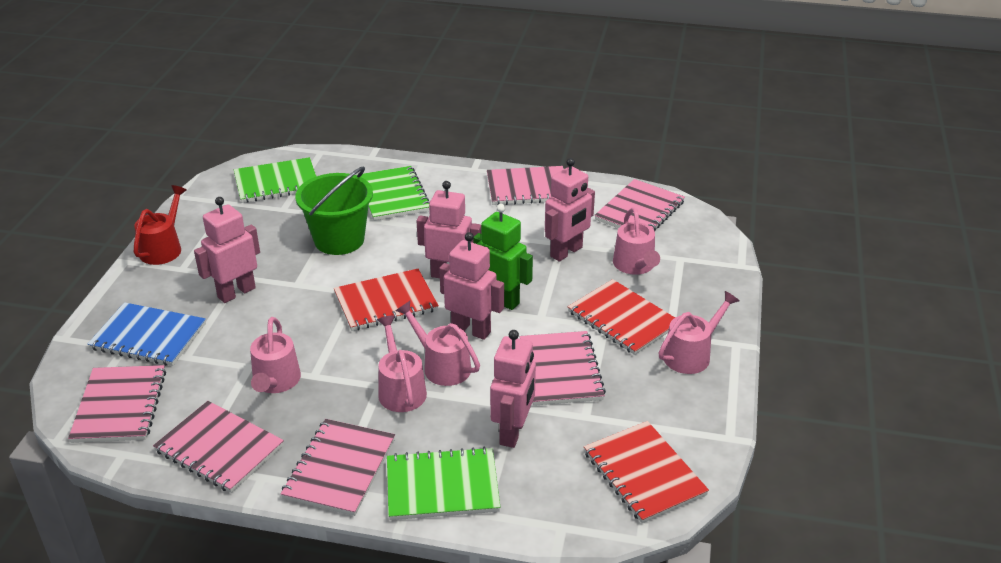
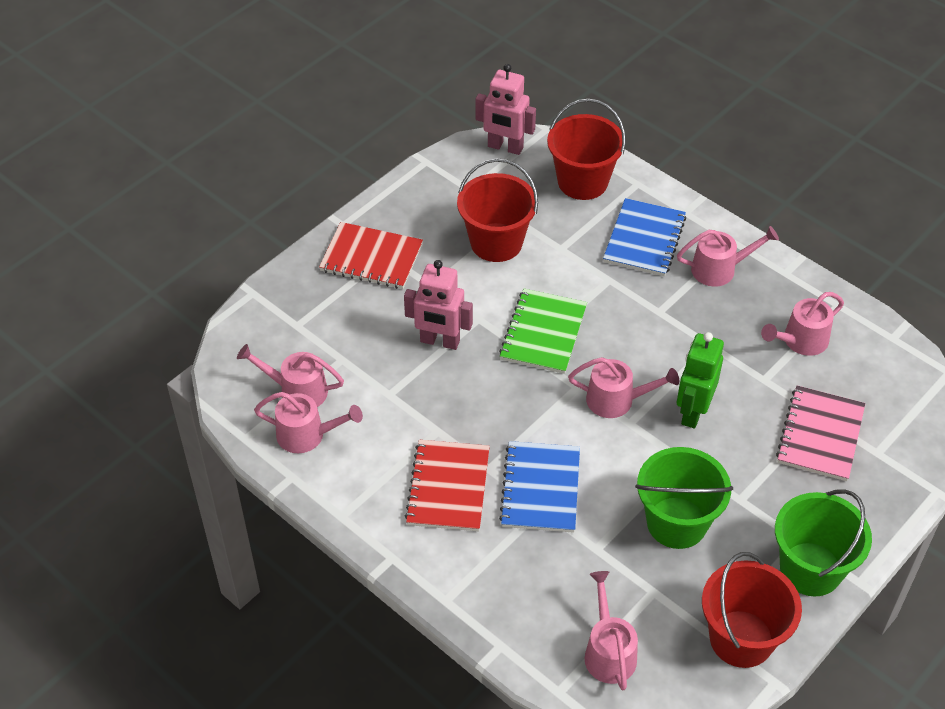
blue notebook: [88,302,206,366] = 1 -> [499,441,580,533] [603,198,686,276] = 2
green bucket: [295,166,373,255] = 1 -> [635,447,733,549] [775,489,872,596] = 2
green notebook: [234,157,316,203] [361,166,430,221] [387,447,500,520] = 3 -> [499,289,587,374] = 1
pink notebook: [68,365,166,443] [153,401,284,493] [281,419,395,516] [487,166,564,205] [520,331,606,406] [594,179,685,231] = 6 -> [776,386,865,481] = 1
pink robot: [194,197,260,303] [416,181,481,278] [439,232,504,340] [490,330,536,448] [545,158,595,262] = 5 -> [404,260,473,350] [475,64,536,155] = 2
pink watering can: [250,317,301,393] [377,315,427,412] [396,301,480,386] [613,207,660,275] [658,291,739,374] = 5 -> [237,344,344,407] [254,392,363,453] [568,357,679,418] [584,571,638,690] [677,226,779,287] [761,292,844,356] = 6
red bucket: none = 0 -> [457,158,538,262] [547,99,626,200] [702,552,802,668] = 3
red notebook: [334,269,439,331] [568,279,675,355] [584,421,709,523] = 3 -> [319,222,423,289] [405,440,490,531] = 2
red watering can: [134,185,187,265] = 1 -> none = 0

